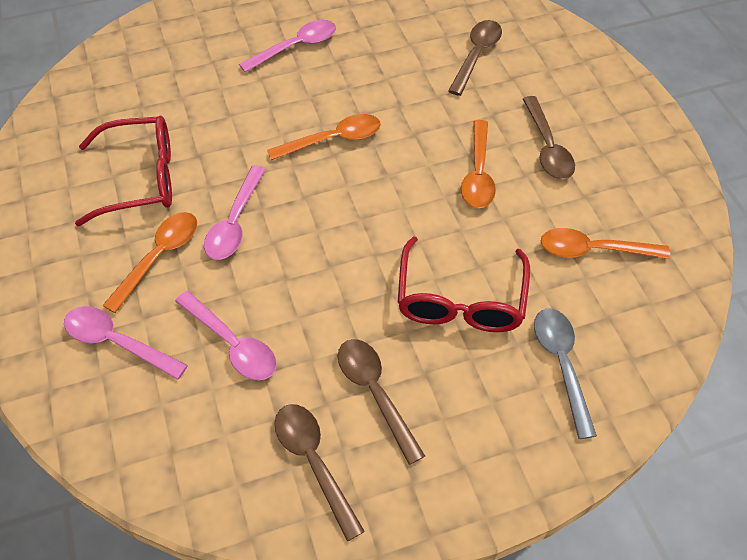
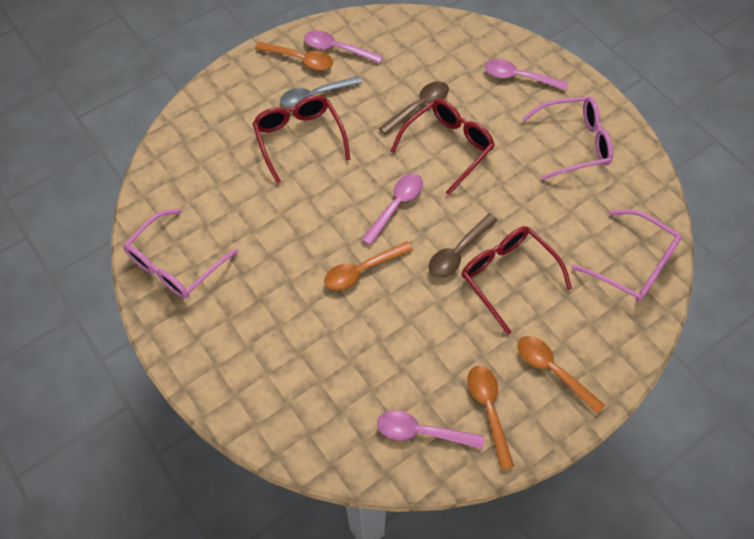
brown spoon: [274,404,365,542] [338,339,425,465] [448,20,502,96] [523,96,575,179] = 4 -> [379,81,449,135] [429,213,498,278] = 2
pink glasses: none = 0 -> [123,209,239,299] [522,96,613,180] [571,209,682,302] = 3
red glasses: [75,116,172,226] [397,236,530,332] = 2 -> [252,95,350,184] [390,99,495,195] [462,226,572,334] = 3

